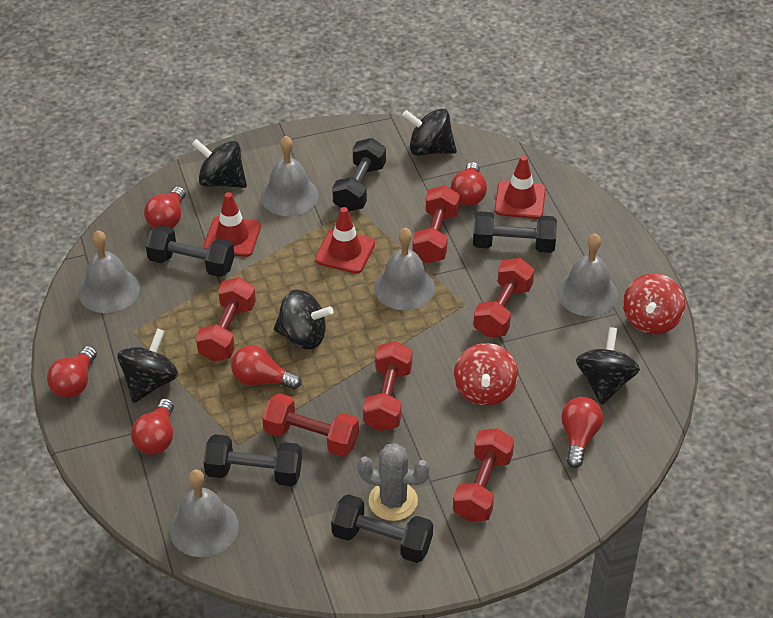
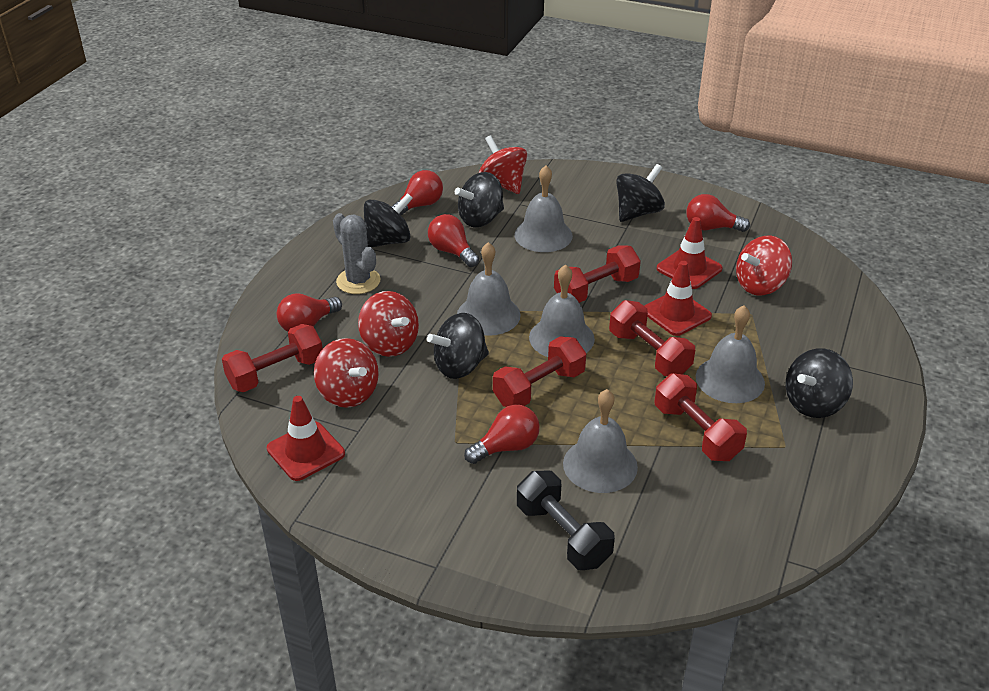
black dumbbell: [146,225,235,277] [204,434,302,486] [331,494,433,563] [332,138,386,211] [473,211,557,253] = 5 -> [517,471,615,570] = 1
red dumbbell: [196,277,256,362] [262,393,359,457] [363,341,412,431] [412,185,460,263] [453,428,514,522] [473,258,534,337] = 6 -> [222,324,323,392] [493,336,586,407] [554,245,641,303] [609,300,695,376] [655,373,747,461] = 5
red light bulb: [47,346,97,398] [131,398,174,455] [144,187,186,228] [231,345,301,389] [451,162,487,206] [561,397,603,468] = 6 -> [277,293,342,332] [391,170,443,215] [428,214,479,267] [464,405,540,464] [686,194,750,232] = 5
red spinning top: [454,343,518,406] [623,273,685,334] = 2 -> [314,338,379,408] [358,291,419,357] [479,135,527,194] [736,235,792,295] = 4

